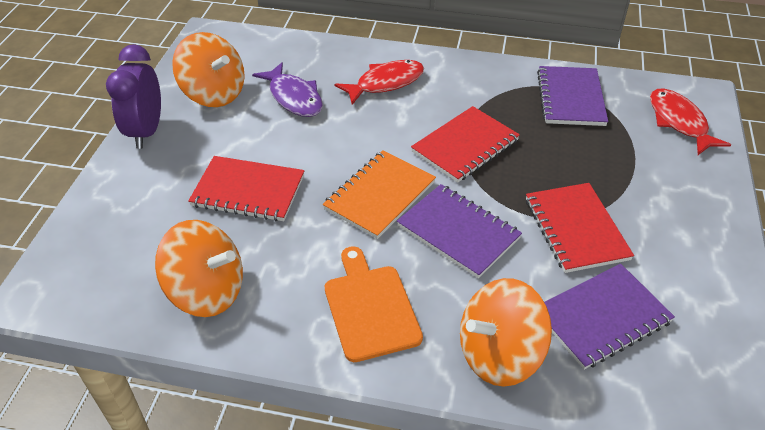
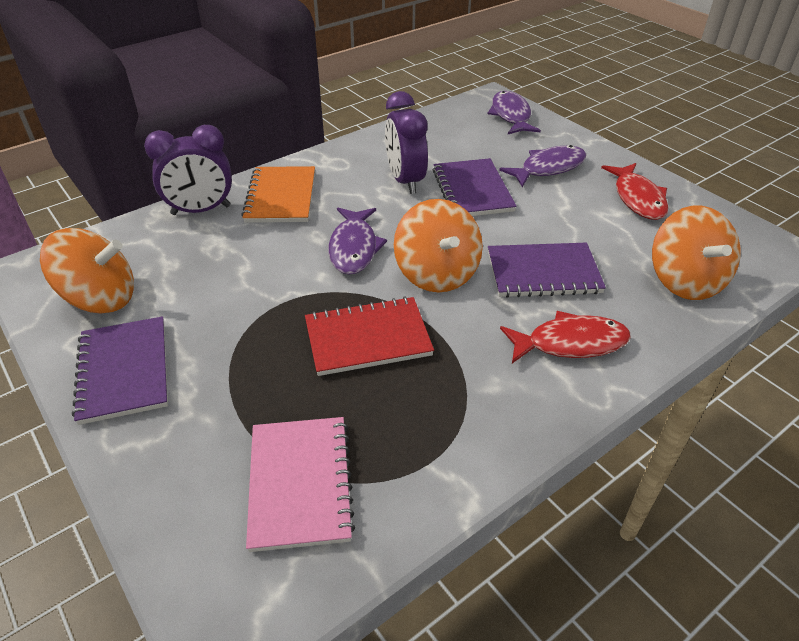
orange cutting board: [325,246,423,362] = 1 -> none = 0
pink notebook: none = 0 -> [246,417,355,552] = 1
purple clock: [106,44,161,149] = 1 -> [144,125,232,215] [385,91,428,194] = 2
purple fish: [252,62,323,117] = 1 -> [328,208,387,275] [488,91,541,134] [499,145,586,187] = 3
red notebook: [188,156,304,221] [411,106,520,183] [526,183,634,273] = 3 -> [305,296,434,376] = 1

